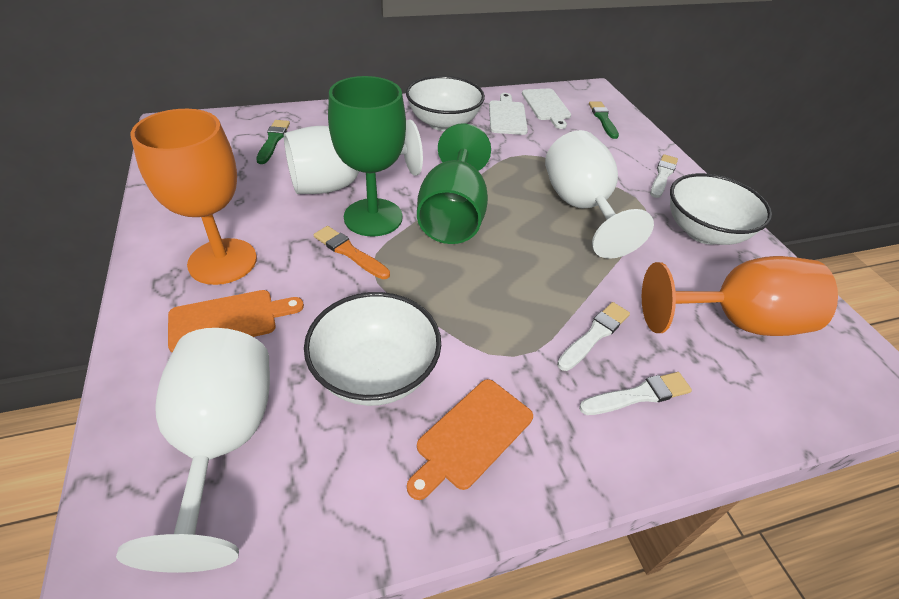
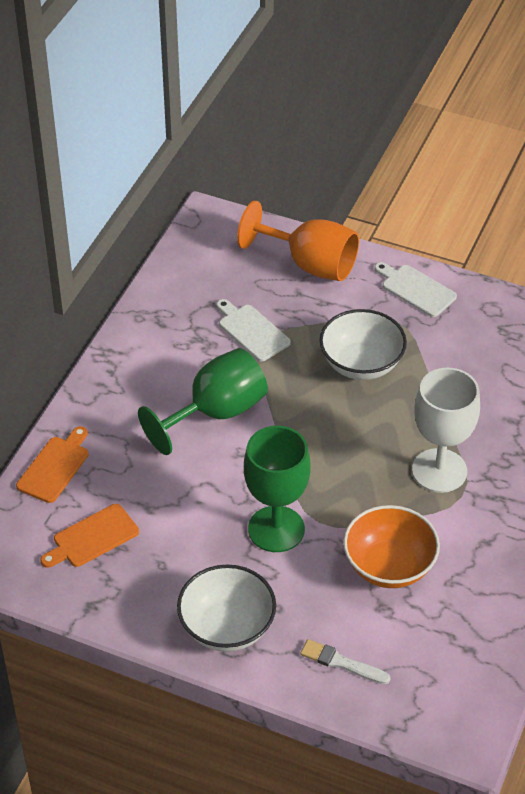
green brush: [256,120,290,164] [589,102,619,139] = 2 -> none = 0
orange bowl: none = 0 -> [343,505,440,588] = 1
orange brush: [314,226,390,279] = 1 -> none = 0
orange goblet: [130,109,257,285] [642,256,838,336] = 2 -> [237,201,359,281] = 1
white bowl: [304,292,441,406] [406,76,485,131] [670,173,772,245] = 3 -> [177,565,276,652] [320,309,407,380] = 2
white brush: [557,302,630,371] [579,372,692,415] [650,154,678,198] = 3 -> [300,639,391,684] = 1
white goblet: [116,328,270,573] [284,120,423,194] [545,130,654,259] = 3 -> [412,368,480,493] = 1

